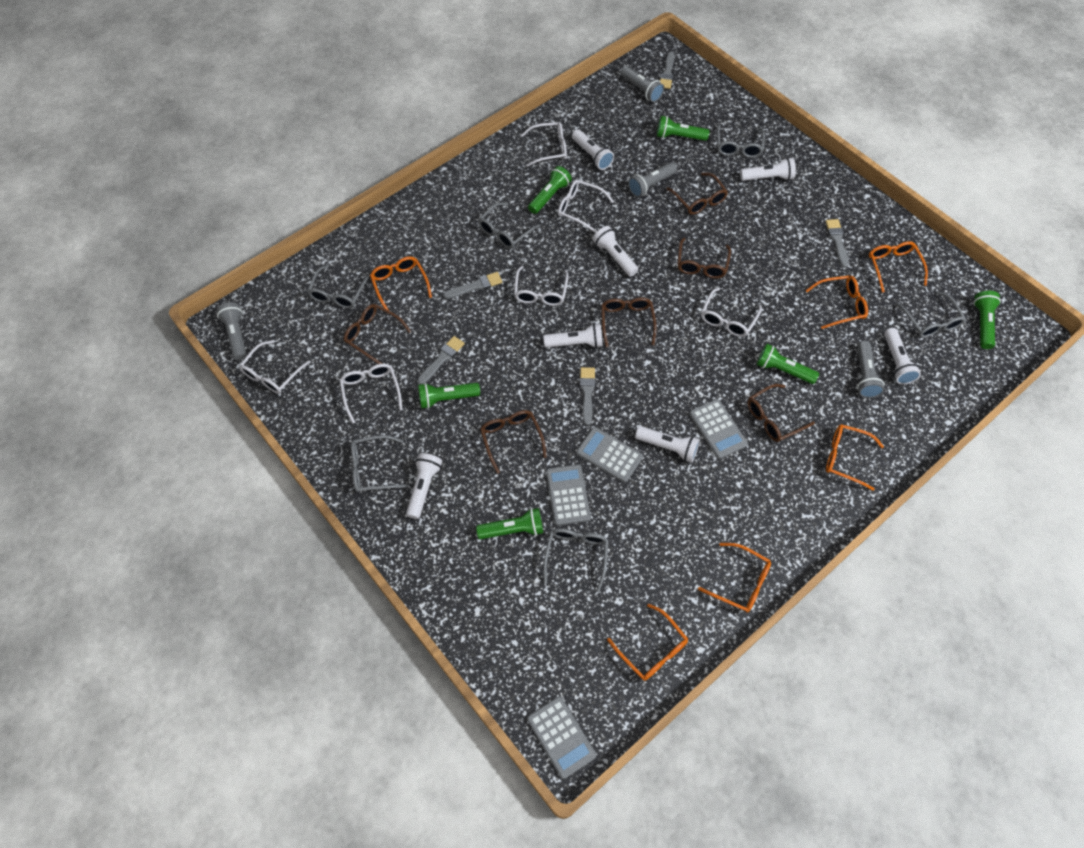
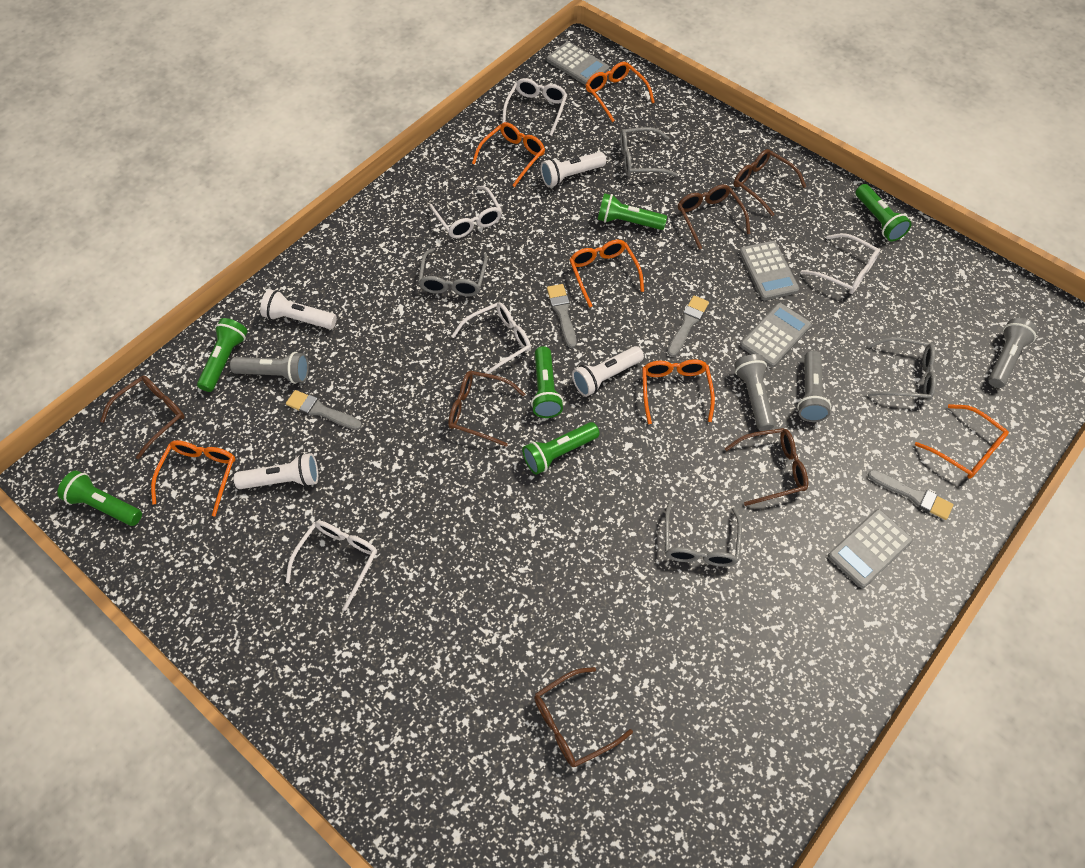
grey brush: [417,336,465,384] [443,272,502,299] [580,367,595,425] [660,52,675,89] [826,219,849,267] = 5 -> [286,390,362,430] [547,284,577,348] [668,296,709,357] [867,470,954,520] = 4
grey glasses: [307,265,370,308] [351,435,407,492] [478,202,540,249] [543,528,609,592] [717,125,765,158] [896,291,966,338] = 6 -> [418,248,488,296] [620,127,678,177] [665,500,742,567] [868,337,936,401] = 4
white flashlight: [406,453,442,519] [543,323,603,348] [572,129,614,170] [593,226,638,277] [635,426,700,463] [740,157,796,181] [884,328,921,384] = 7 -> [234,453,318,489] [260,289,337,329] [541,152,606,187] [572,346,644,397] = 4
white glasses: [239,340,311,394] [340,364,403,424] [514,266,568,306] [521,122,567,167] [558,180,614,233] [701,288,762,337] = 6 -> [286,521,377,611] [429,186,502,238] [452,302,531,379] [502,78,567,136] [801,233,880,294] = 5

